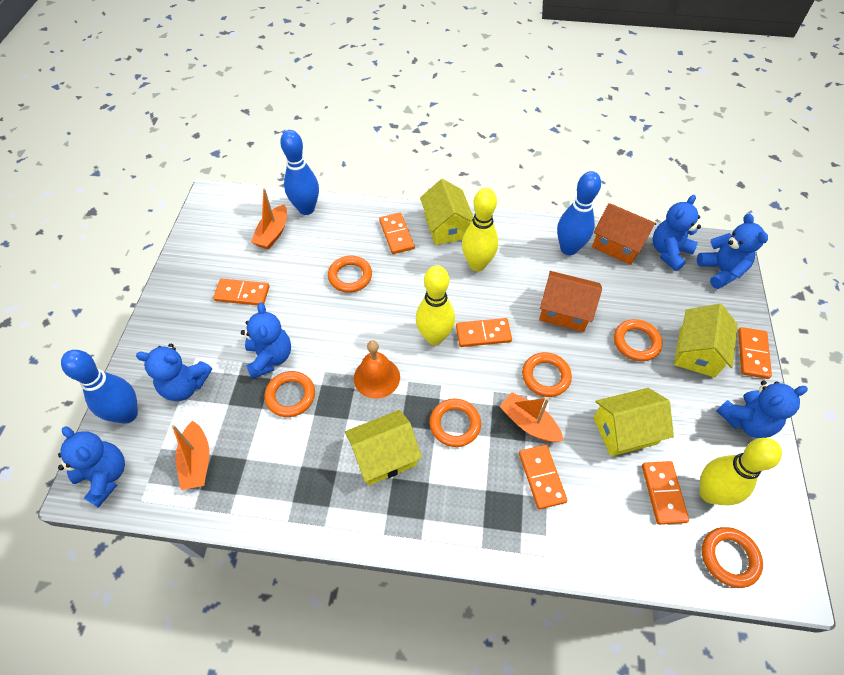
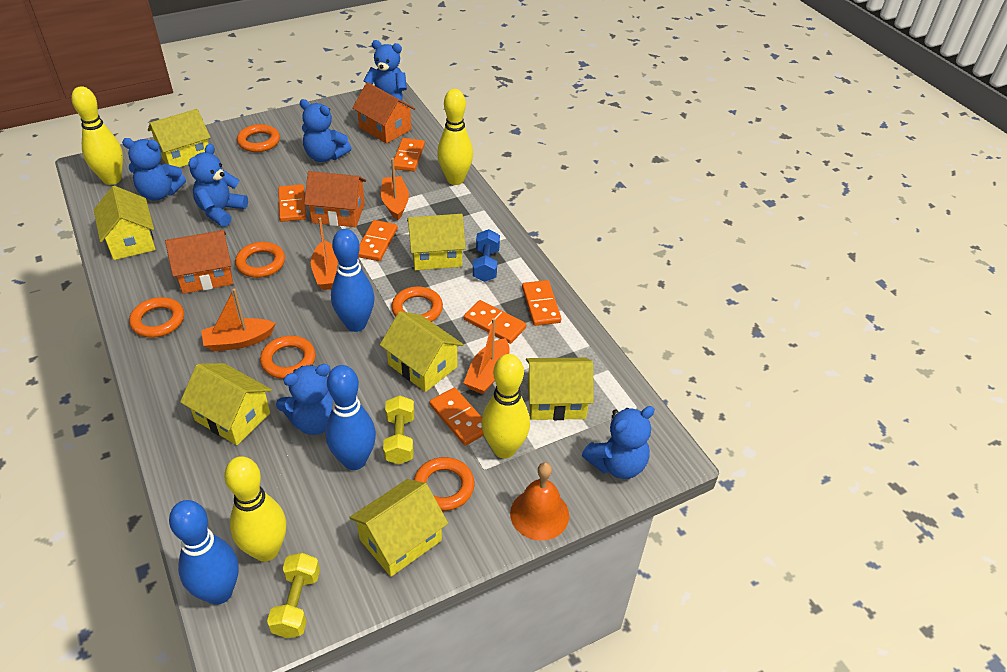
blue dumbbell: none = 0 -> [473,229,500,282] = 1
orange boat: [171,421,209,490] [251,188,287,249] [499,392,563,442] = 3 -> [201,288,276,351] [311,218,338,290] [381,158,409,220] [464,318,509,394] = 4
orange house: [539,271,602,332] [592,203,657,265] = 2 -> [165,230,233,294] [304,171,366,227] [352,82,415,144] = 3
yellow bowling pin: [416,265,455,345] [462,188,498,271] [699,438,782,506] = 3 -> [72,86,123,185] [224,456,286,562] [437,89,473,185] [482,354,530,458] = 4
yellow dumbbell: none = 0 -> [267,553,320,638] [383,395,414,464] = 2
yellow house: [345,410,422,486] [420,179,473,245] [593,388,674,456] [674,304,738,377] = 4 -> [94,186,155,260] [148,109,211,167] [180,363,272,445] [349,479,448,577] [380,311,464,392] [407,214,466,270] [526,358,594,420] = 7

